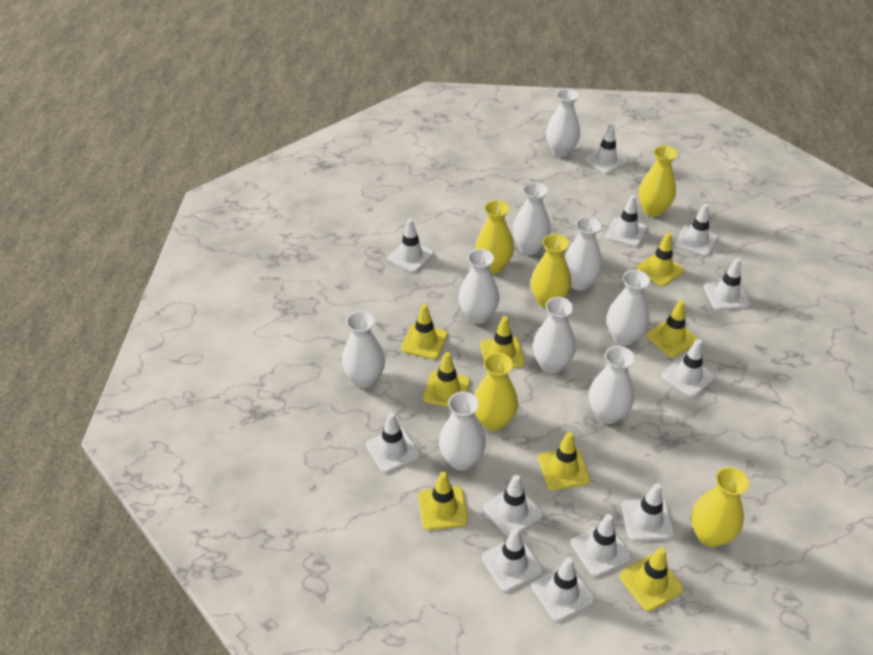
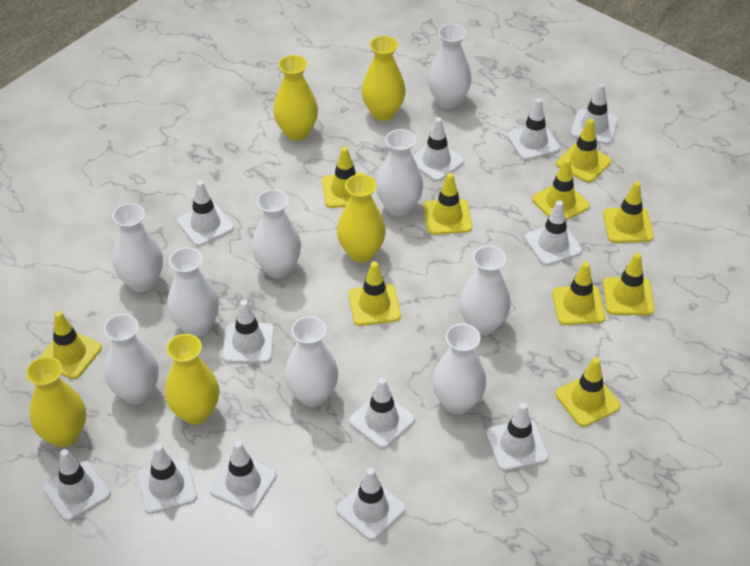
yellow traffic cone: [401,304,448,359] [418,472,468,530] [423,352,470,407] [480,316,525,368] [538,432,590,490] [620,547,683,611] [636,232,684,287] [646,300,698,357] = 8 -> [39,311,102,379] [322,147,363,208] [348,261,401,326] [424,173,472,235] [532,159,590,220] [552,262,606,325] [555,357,621,427] [556,119,611,183] [603,181,654,243] [603,253,654,315] = 10

